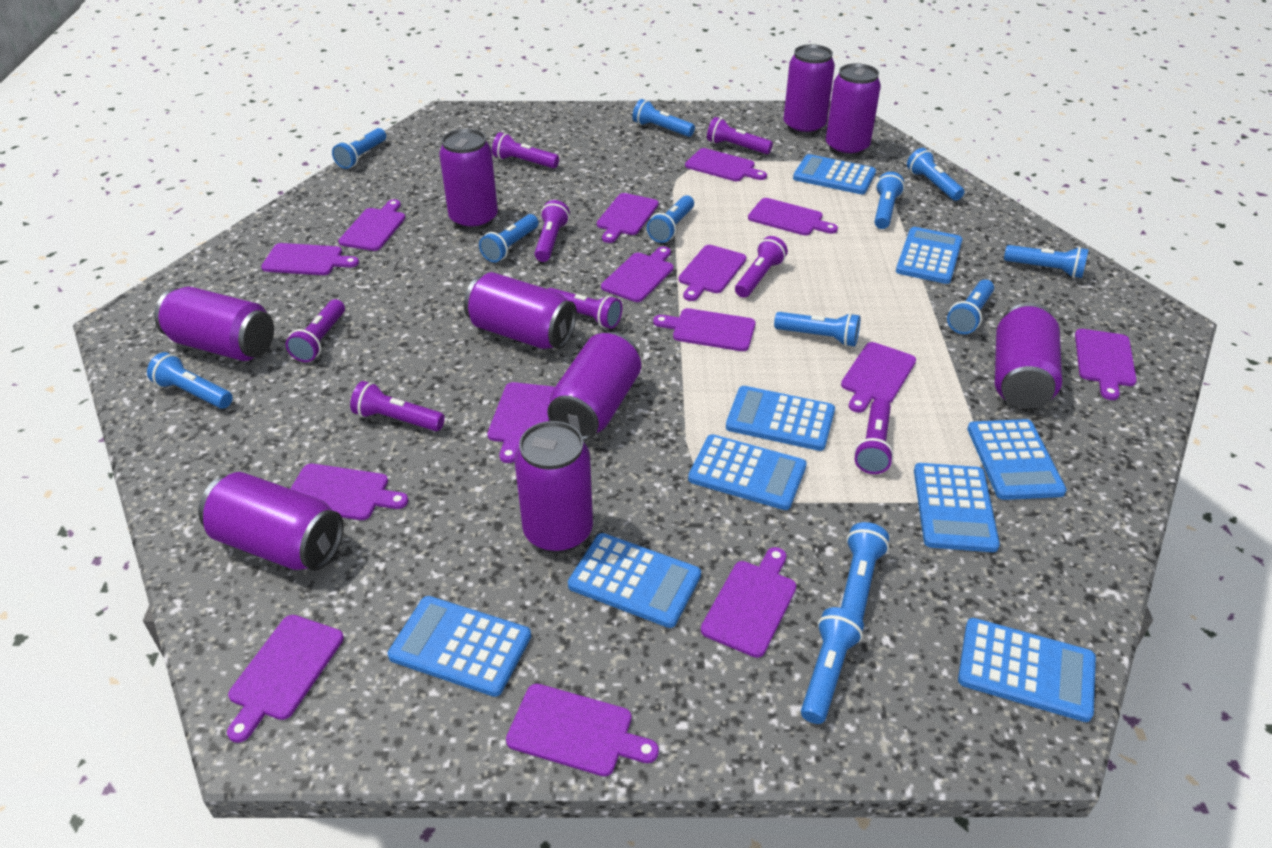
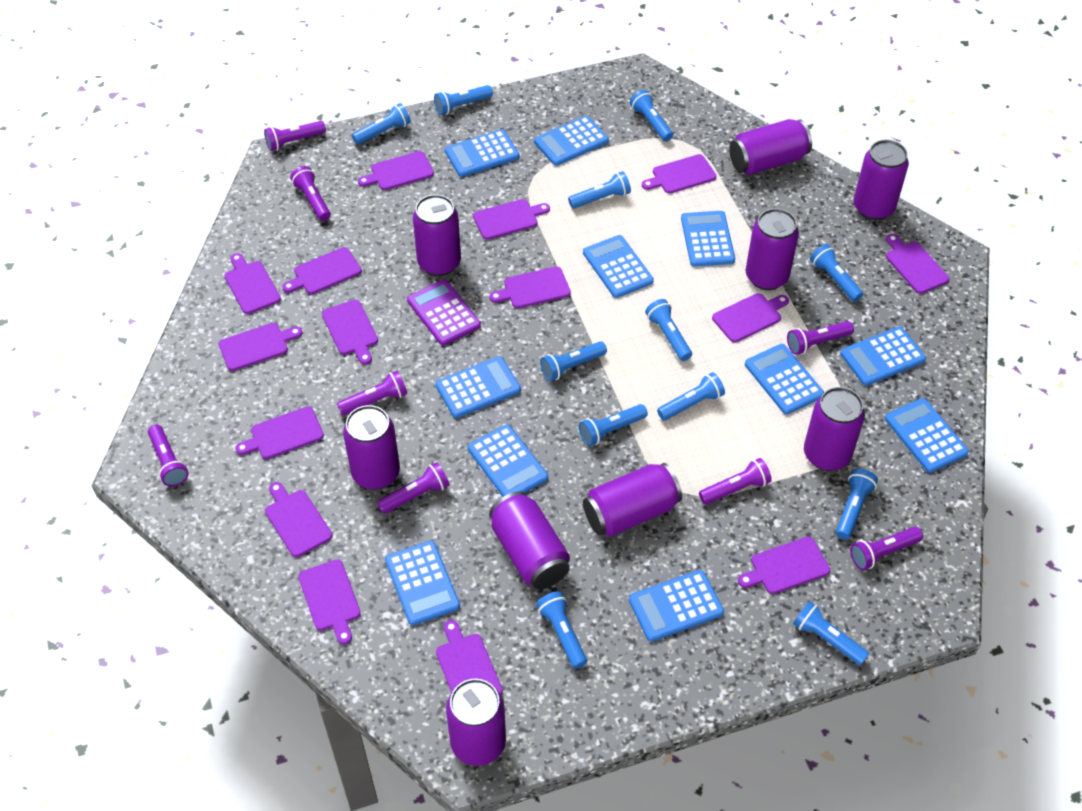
blue calculator: [388,596,531,697] [568,533,701,628] [688,434,807,510] [726,386,835,451] [793,154,876,194] [896,227,962,284] [914,463,1000,552] [958,618,1096,722] [967,419,1067,500] = 9 -> [385,541,460,625] [435,356,521,418] [445,129,519,177] [468,425,548,497] [534,116,609,166] [583,235,654,298] [629,570,724,642] [681,211,735,267] [745,344,824,414] [840,327,926,386] [885,398,969,473] = 11
purple calculator: none = 0 -> [407,279,481,346] = 1

